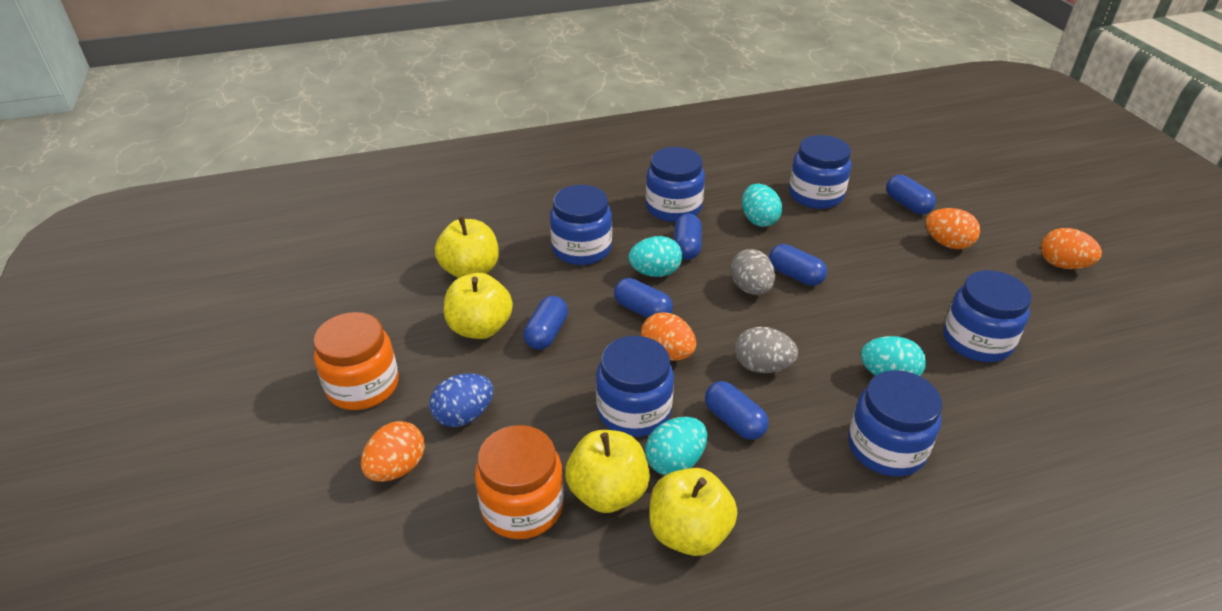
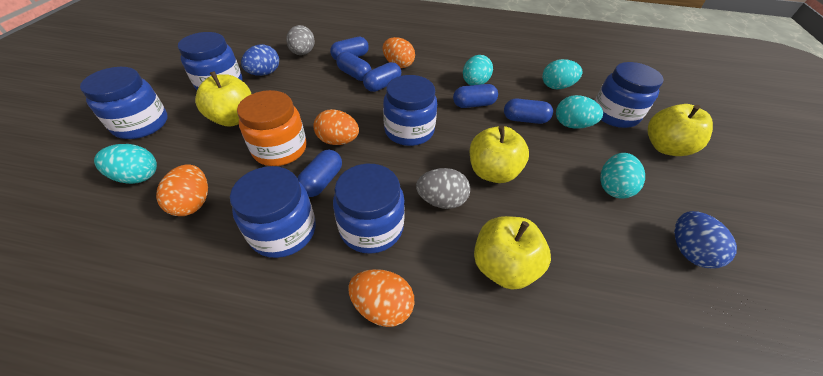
blue egg: [430,373,494,427] = 1 -> [241,44,279,76] [675,211,737,269] = 2
orange jar: [313,312,399,410] [475,425,564,539] = 2 -> [237,90,307,166] = 1
turquoise egg: [628,236,682,277] [645,417,707,475] [742,184,782,227] [861,336,926,376] = 4 -> [94,144,157,184] [463,55,493,85] [542,59,583,89] [556,95,603,129] [600,153,645,199] = 5

